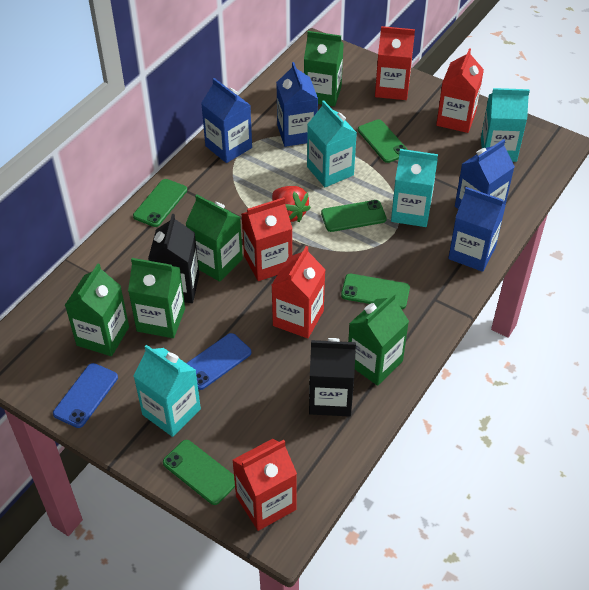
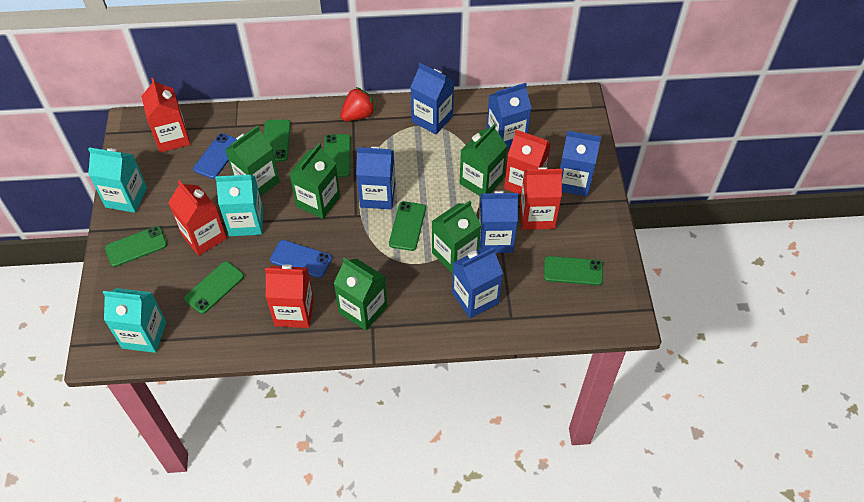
black carton: [148,214,199,303] [309,338,356,417] = 2 -> none = 0
blue carton: [201,78,252,163] [276,62,318,147] [448,187,506,272] [455,139,515,209] = 4 -> [356,147,395,209] [411,63,454,134] [452,247,503,318] [479,191,518,253] [487,83,532,149] [560,131,601,197] = 6
green phone: [133,179,187,227] [163,440,235,505] [321,200,387,232] [341,274,410,309] [358,119,408,163] = 5 -> [105,226,167,267] [184,261,244,314] [263,120,291,162] [324,134,351,177] [389,201,426,251] [544,256,603,285] = 6
turquoise carton: [134,345,201,437] [307,100,357,187] [391,149,438,227] [481,88,530,162] = 4 -> [88,147,147,213] [103,288,166,353] [215,175,263,236] = 3

